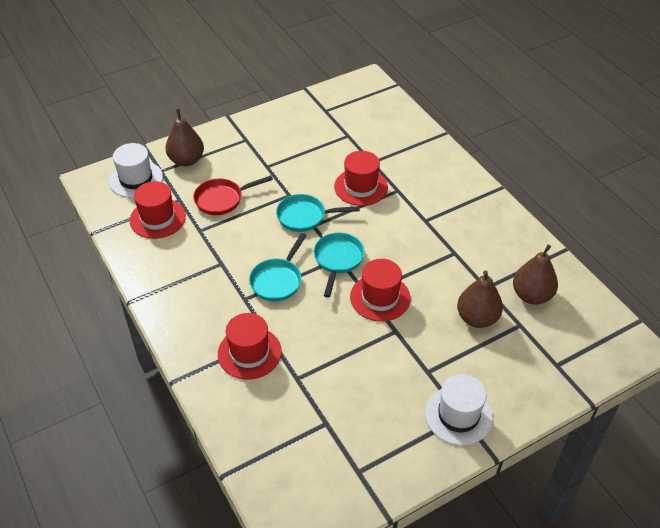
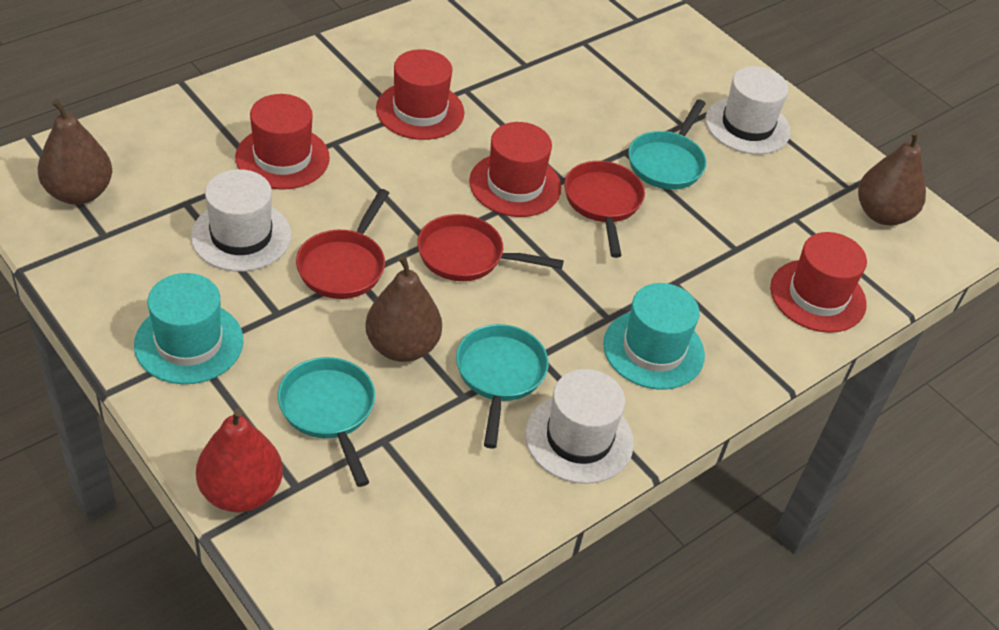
red pan: [193,175,273,215] = 1 -> [296,189,389,299] [417,214,564,281] [564,161,645,258] = 3
red pear: none = 0 -> [196,408,283,512] = 1
turquoise hat: none = 0 -> [134,273,243,384] [603,283,705,390] = 2
white hat: [109,143,163,198] [425,374,493,445] = 2 -> [191,169,291,272] [525,369,634,484] [705,66,791,154] = 3

